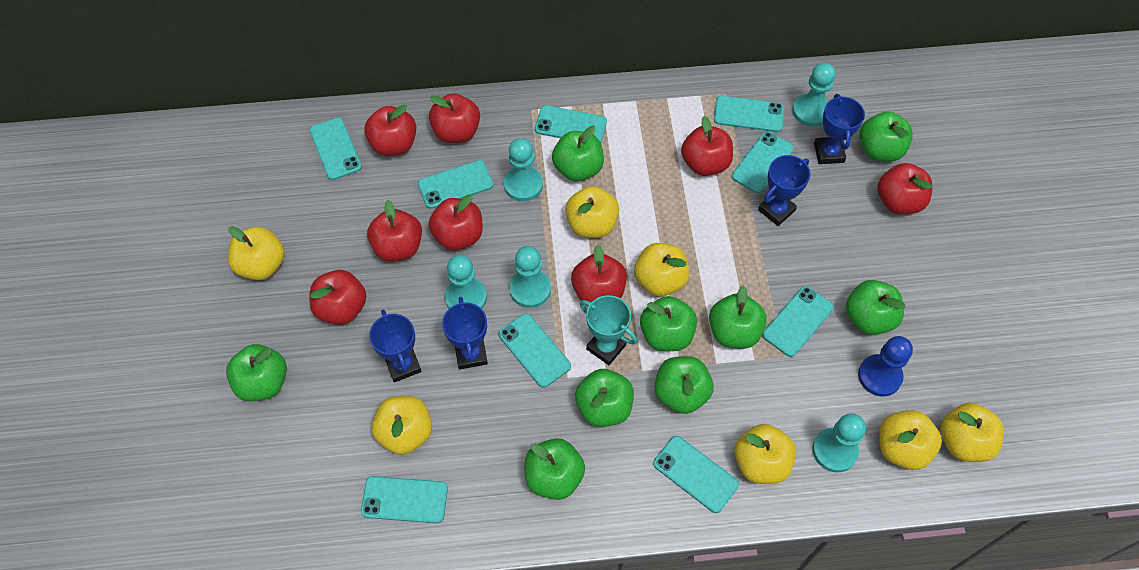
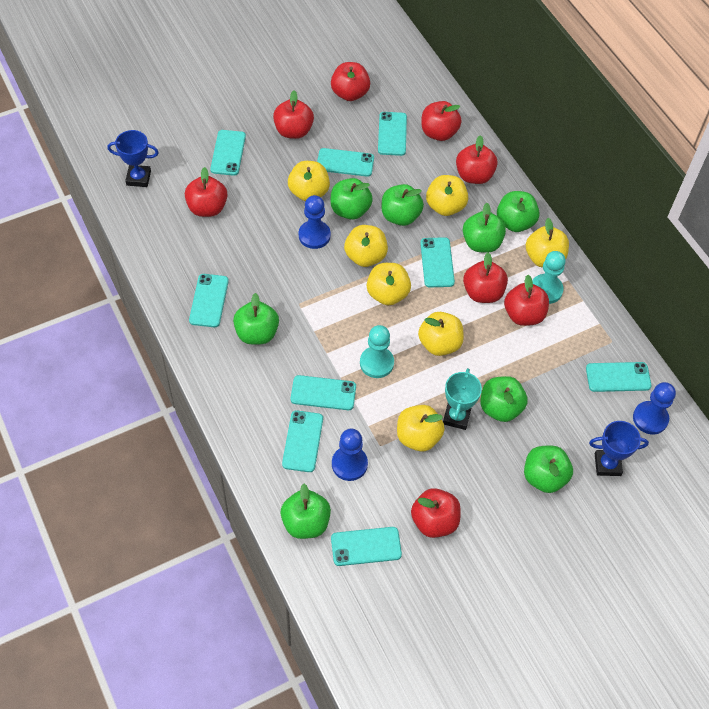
blue pawn: [858,336,913,396] = 1 -> [299,195,331,249] [332,429,368,481] [633,382,676,434] = 3
blue trophy: [369,310,422,382] [442,297,488,370] [758,155,811,226] [814,94,865,164] = 4 -> [107,130,159,187] [589,421,649,476] = 2
green apple: [226,344,287,401] [525,438,585,500] [552,126,604,181] [575,369,634,427] [640,296,697,351] [655,356,714,414] [709,286,767,349] [846,280,905,335] [859,112,913,162] = 9 -> [233,293,279,345] [280,484,331,539] [330,178,373,220] [382,184,424,226] [463,203,506,253] [480,376,528,422] [497,191,540,232] [524,446,573,493] = 8
turquoise pawn: [445,255,487,309] [504,138,543,201] [509,246,551,308] [792,63,836,127] [812,413,866,472] = 5 -> [360,325,394,378] [532,251,566,304] = 2

